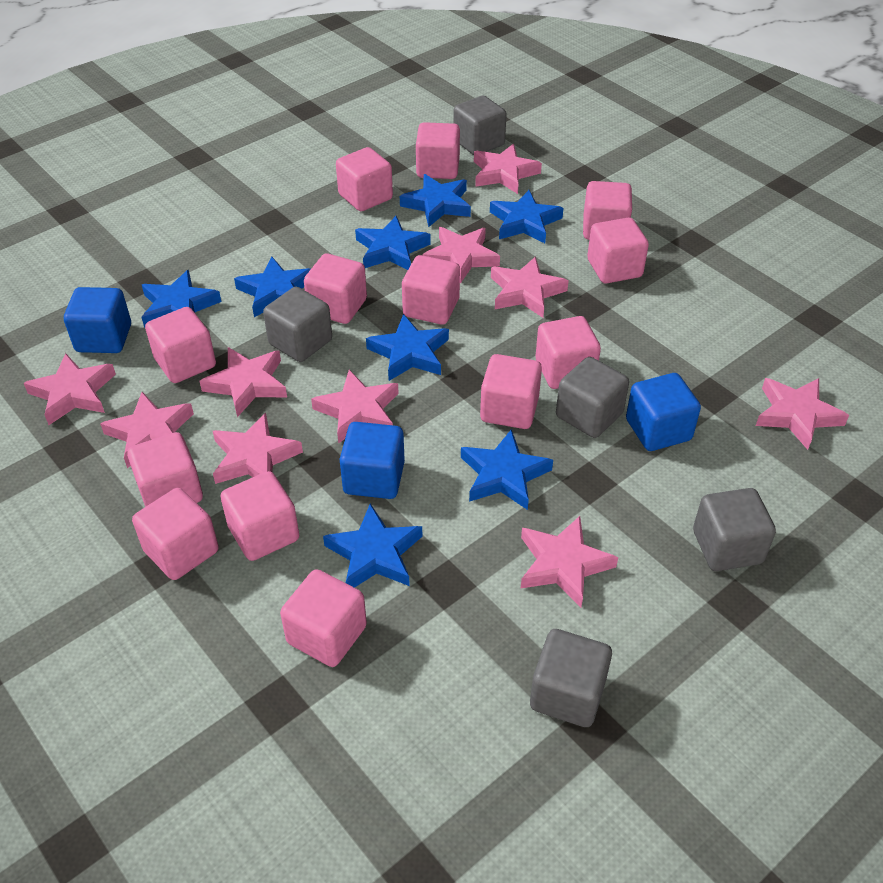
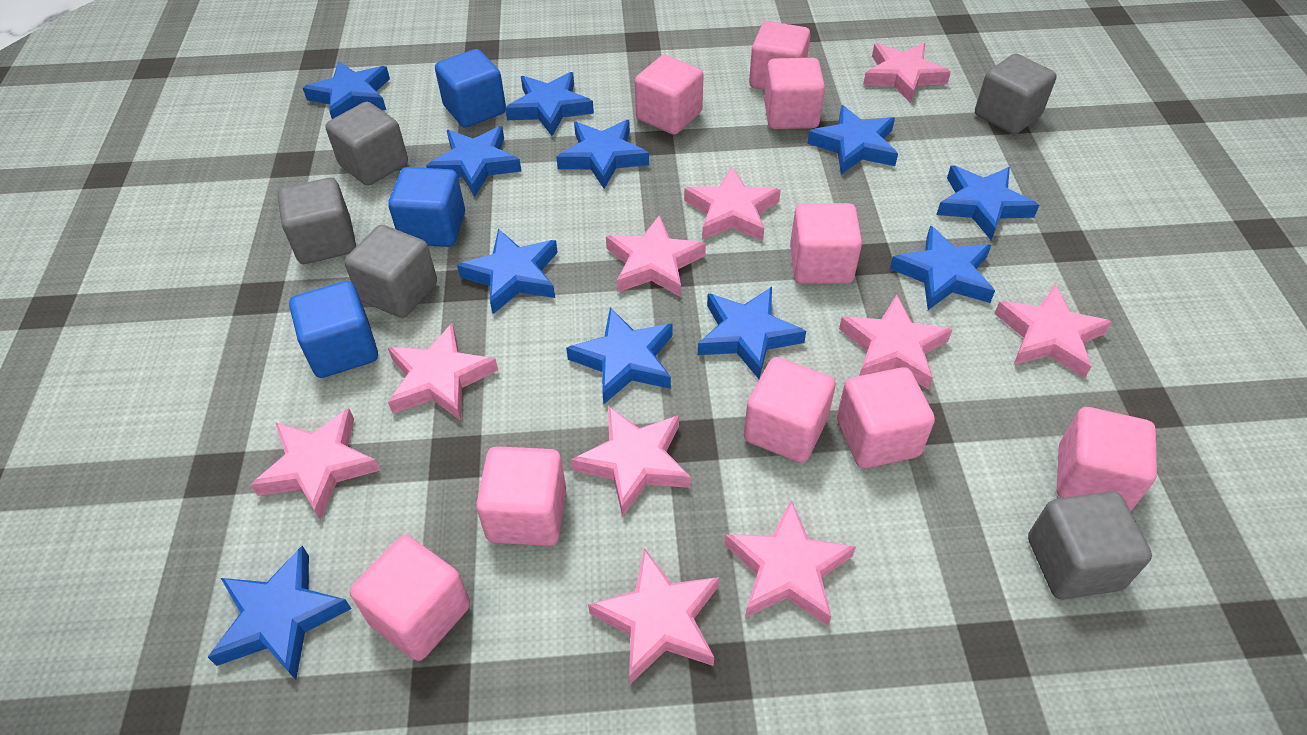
blue star: [142,270,221,328] [234,257,311,317] [323,504,422,588] [355,216,431,270] [366,314,449,381] [400,174,471,227] [461,429,553,510] [490,190,564,243] = 8 -> [208,546,351,680] [303,61,390,119] [426,126,522,197] [457,229,558,314] [505,72,594,136] [556,120,649,189] [566,308,673,404] [698,287,806,379] [807,105,898,174] [890,225,995,310] [936,166,1039,240] = 11
pink cube: [127,432,203,507] [132,488,219,580] [145,307,216,383] [220,471,299,561] [280,569,367,667] [304,253,367,324] [336,147,393,211] [402,255,460,325] [416,122,460,179] [480,354,542,429] [536,316,601,389] [583,181,632,240] [587,217,649,284] = 13 -> [350,535,470,661] [476,446,566,546] [635,55,704,135] [744,357,836,463] [749,21,810,90] [764,58,825,129] [790,203,862,284] [837,367,935,468] [1057,407,1157,511] = 9

